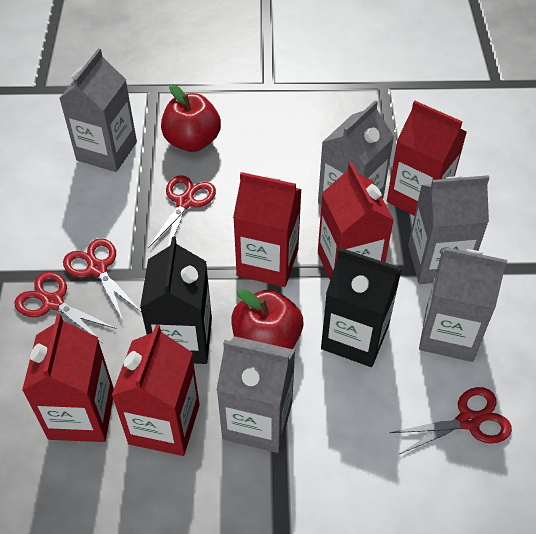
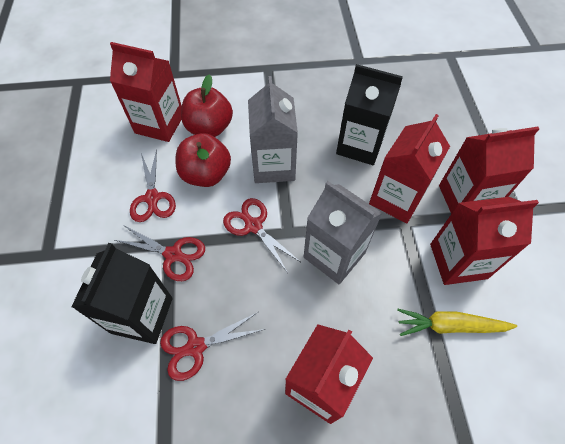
grey carton: [59,49,137,172] [217,336,295,453] [318,100,394,205] [408,175,489,284] [419,247,507,362] = 5 -> [248,76,298,183] [304,181,382,284] = 2
yellow carrot: none = 0 -> [397,309,517,336] = 1

